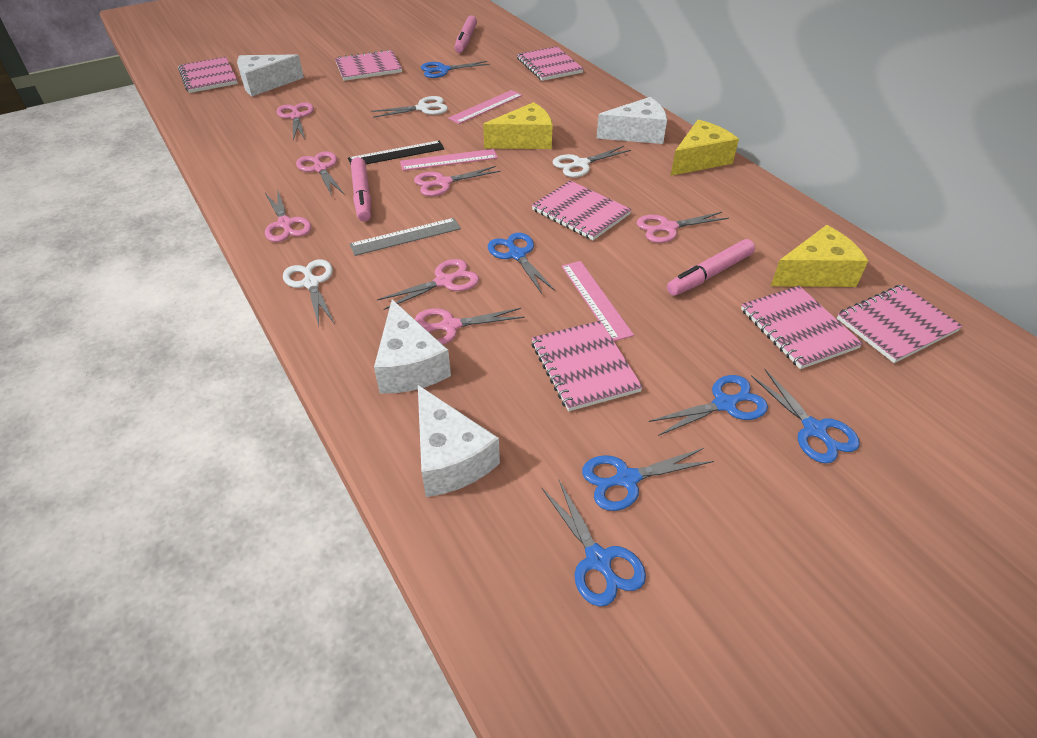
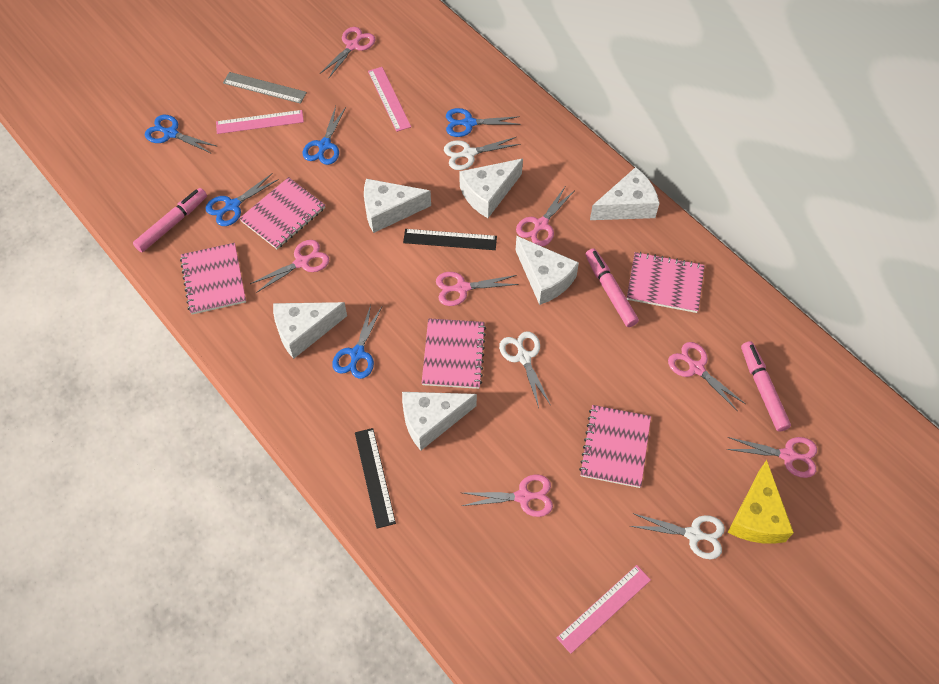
black ruler: [348,140,445,165] = 1 -> [355,428,396,529] [403,229,497,250] = 2
blue scissors: [421,61,490,78] [488,233,555,294] [542,480,646,606] [582,448,714,511] [649,375,768,436] [751,369,860,463] = 6 -> [145,115,218,154] [205,173,279,226] [302,106,346,165] [332,305,382,379] [446,108,521,137] = 5
pink notebook: [178,57,238,93] [335,49,402,81] [517,46,584,81] [532,180,632,240] [532,321,643,411] [741,286,863,369] [837,284,963,363] = 7 -> [180,243,246,315] [239,177,325,249] [422,318,486,389] [579,405,651,488] [627,252,705,313] = 5
white cheese: [237,54,304,96] [374,300,451,394] [418,385,500,497] [596,97,667,144] = 4 -> [273,302,347,359] [364,179,431,233] [402,392,477,451] [459,158,523,218] [515,236,579,305] [590,167,659,220] = 6
yellow cheese: [483,102,552,149] [671,120,739,176] [771,225,868,287] = 3 -> [728,460,794,544] = 1

